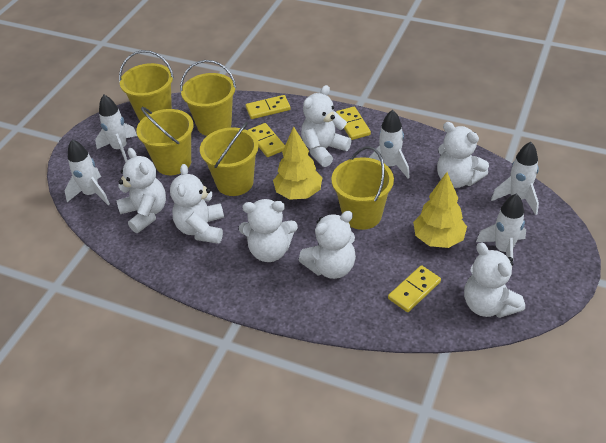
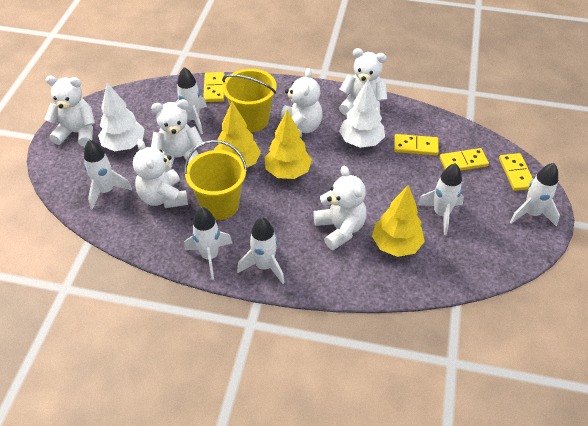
white rocket: [64,139,110,205] [95,94,137,162] [369,110,410,179] [476,194,526,262] [491,142,539,215] = 5 -> [84,140,132,210] [176,67,207,134] [185,207,232,280] [237,217,285,284] [417,163,464,235] [510,163,560,226] = 6
white teddy bear: [116,148,166,233] [170,164,224,244] [239,199,298,262] [299,211,356,279] [301,85,352,167] [437,122,489,188] [464,242,525,318] = 7 -> [45,76,95,147] [133,139,188,208] [151,99,203,172] [281,68,322,137] [313,165,367,250] [339,48,387,115] = 6
white tree: none = 0 -> [98,83,145,151] [339,79,385,148] = 2
yellow bucket: [119,50,174,121] [136,107,193,175] [180,60,236,136] [200,122,259,196] [331,146,394,230] = 5 -> [184,140,247,220] [222,69,277,132] = 2
yellow tree: [273,127,323,200] [413,172,467,248] = 2 -> [214,102,261,167] [264,110,312,179] [372,185,425,257] = 3

